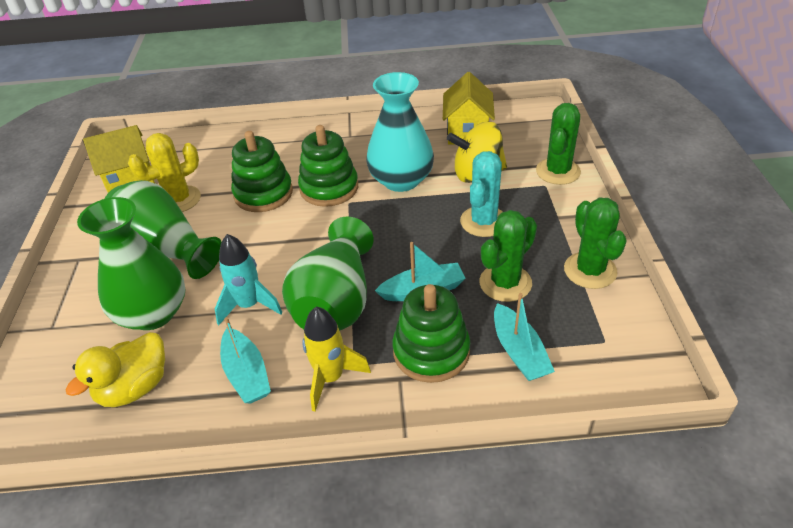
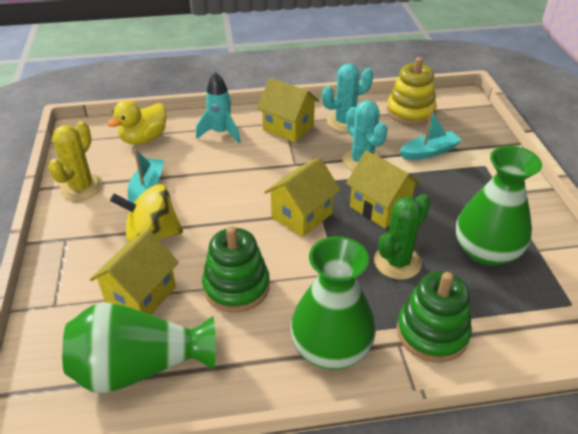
green cactus: [479,210,537,302] [536,103,581,185] [564,197,627,289] = 3 -> [374,194,431,280] = 1
green stacking toy: [231,131,293,212] [298,125,358,207] [392,284,470,383] = 3 -> [202,226,270,313] [397,271,472,363] = 2
turquoise boat: [220,317,271,404] [375,242,466,301] [494,293,555,381] = 3 -> [128,149,164,203] [400,110,462,160] = 2
turquoise cactus: [460,151,503,237] = 1 -> [322,64,374,132] [342,100,388,171] = 2
turquoise vase: [366,72,434,192] = 1 -> none = 0
yellow house: [83,125,155,193] [443,72,495,144] = 2 -> [90,230,179,315] [257,78,319,142] [264,157,340,237] [346,150,421,228] = 4
yellow rocket: [302,307,371,411] = 1 -> none = 0
yellow stacking toy: none = 0 -> [387,57,437,125] = 1

